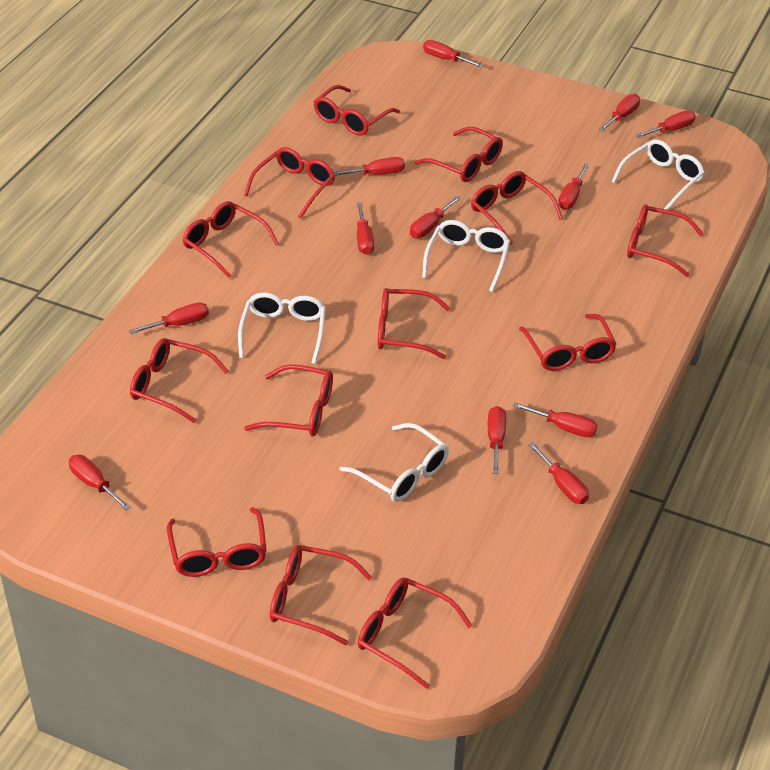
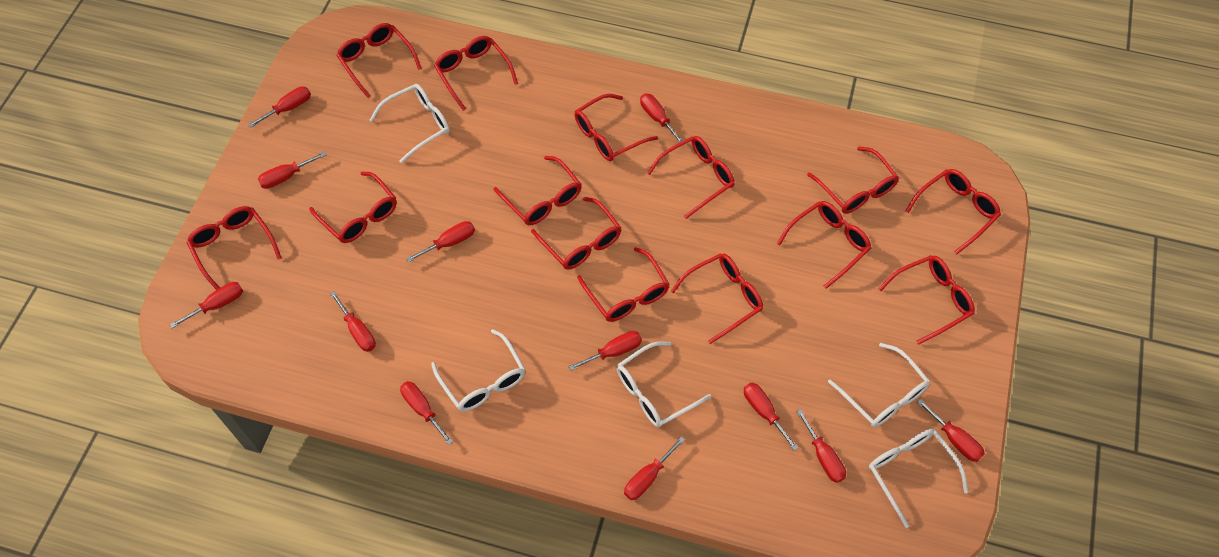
red glasses: [130,338,229,423] [167,507,267,577] [183,201,279,279] [244,147,335,219] [244,364,333,436] [270,545,372,646] [314,85,400,136] [358,577,473,689] [378,288,450,359] [415,127,503,182] [471,171,563,245] [519,314,617,371] [627,204,704,277] = 13 -> [186,206,281,290] [309,172,397,243] [336,23,422,98] [434,36,518,111] [493,156,581,225] [531,197,621,270] [574,94,658,161] [577,247,669,322] [647,136,734,219] [671,253,763,344] [777,201,871,289] [807,147,899,214] [878,255,975,345] [905,169,1001,255] = 14
white glasses: [238,293,326,364] [340,423,449,502] [422,220,510,292] [612,139,705,210] = 4 -> [370,84,450,163] [431,329,525,412] [617,341,711,427] [828,343,930,428] [869,429,968,528] = 5

